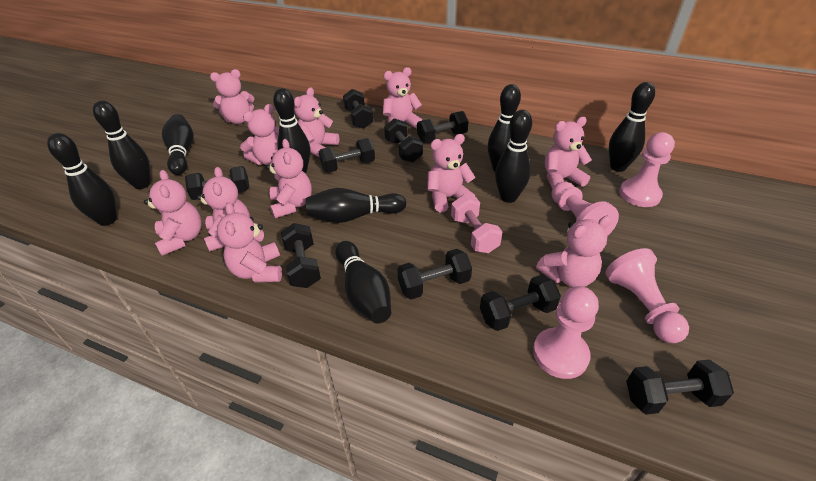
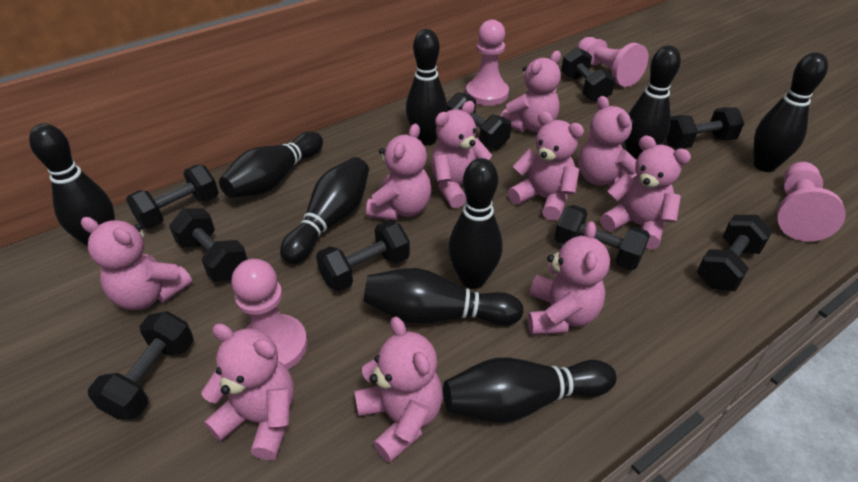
pink dumbbell: [451,194,502,253] = 1 -> none = 0
pink teddy bear: [144,170,202,256] [197,167,250,252] [210,69,254,124] [217,203,282,283] [240,104,279,165] [266,139,312,218] [294,87,339,158] [383,67,422,128] [427,134,476,213] [536,216,612,287] [545,117,592,189] = 11 -> [81,217,192,310] [201,323,294,460] [354,317,443,463] [366,124,431,220] [431,101,492,208] [501,51,561,132] [508,111,584,221] [528,221,610,335] [578,96,637,188] [600,136,691,250] = 10

